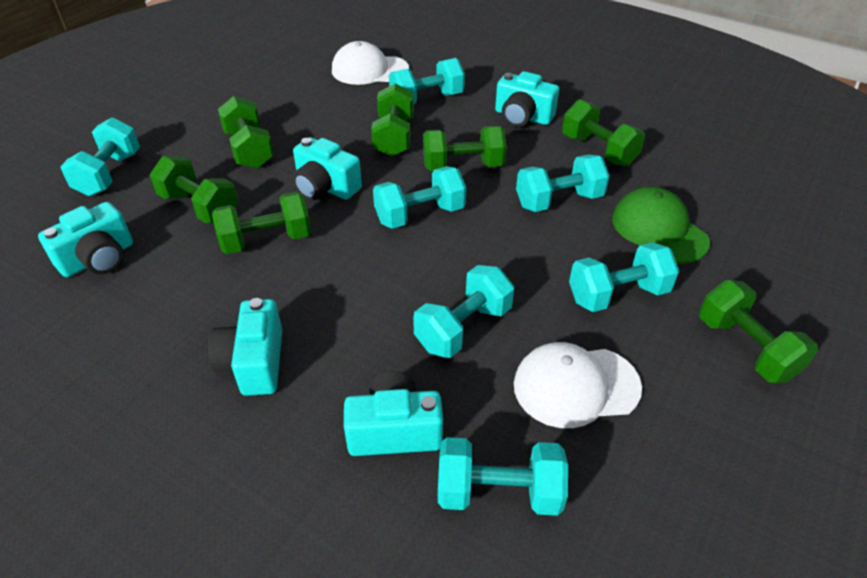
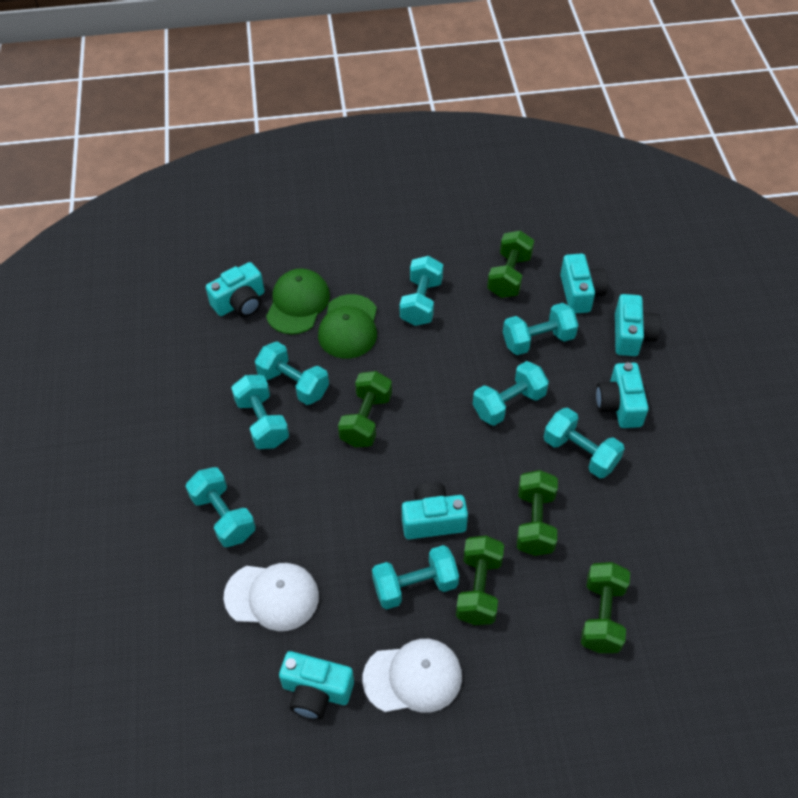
green cap: [612,187,710,264] = 1 -> [266,269,330,334] [318,294,377,359] = 2
green dumbbell: [150,156,238,224] [212,191,311,254] [218,96,274,169] [371,83,414,157] [423,126,507,171] [562,99,645,166] [699,280,818,383] = 7 -> [338,371,392,447] [456,536,504,625] [487,230,534,298] [517,470,558,556] [581,562,630,653] = 5
turquoise camera: [38,202,133,277] [208,298,282,396] [293,137,362,200] [344,371,443,456] [495,71,559,127] = 5 -> [206,262,265,317] [279,651,354,720] [402,482,468,539] [560,253,608,314] [596,362,649,428] [615,294,661,356] = 6
turquoise dumbbell: [60,117,140,197] [373,166,467,229] [389,58,465,104] [413,265,514,358] [438,437,568,516] [516,154,610,212] [569,242,679,312] = 7 -> [185,467,256,547] [231,375,289,449] [255,342,329,405] [372,545,459,609] [400,256,443,326] [473,361,549,426] [503,303,578,355] [544,408,625,478] = 8

